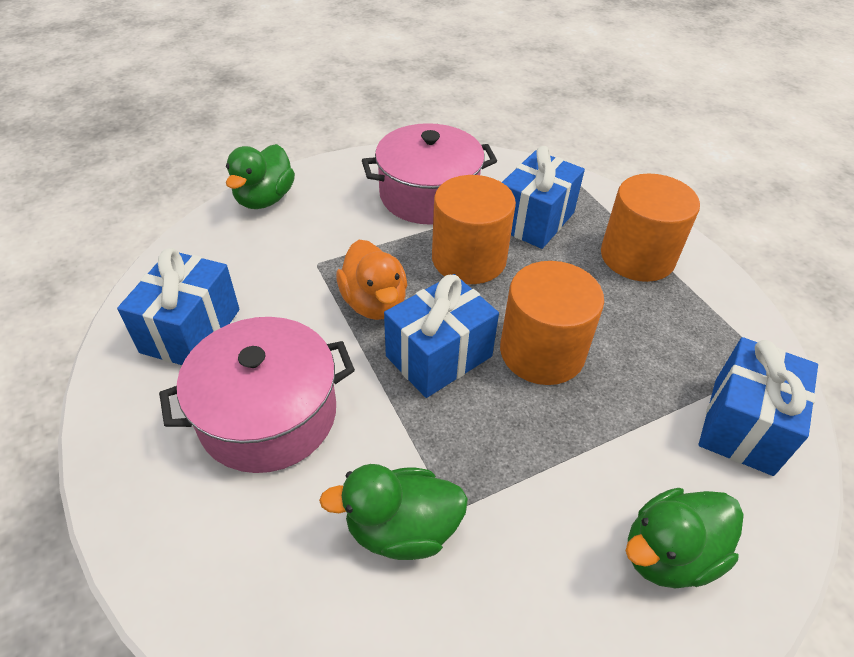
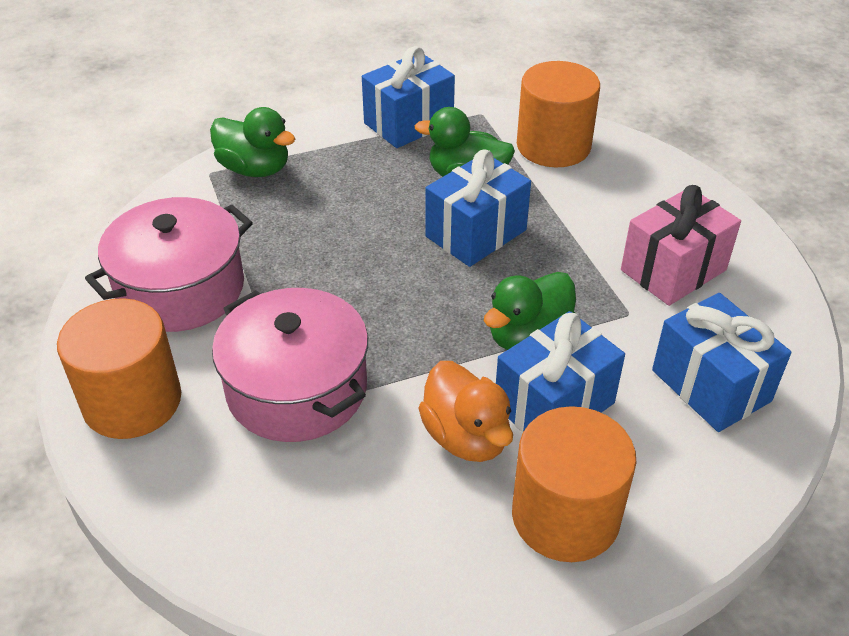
pink gift: none = 0 -> [621,185,741,306] = 1

